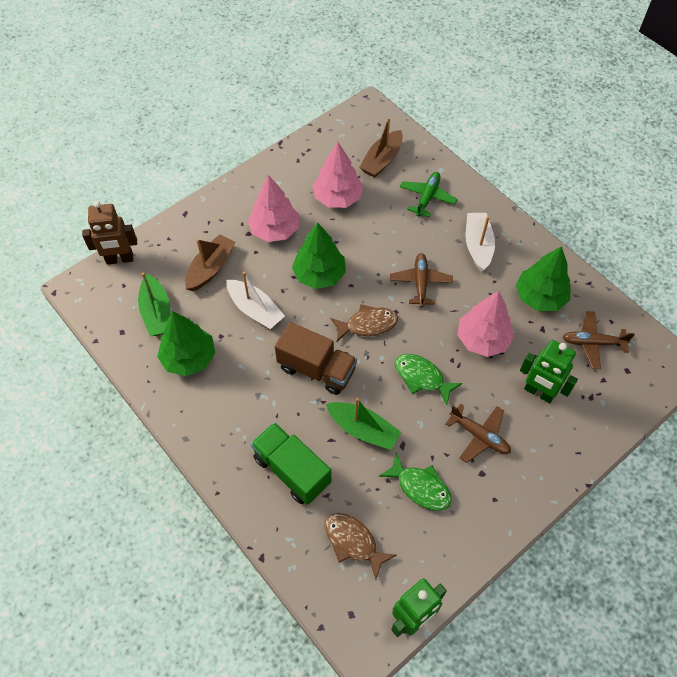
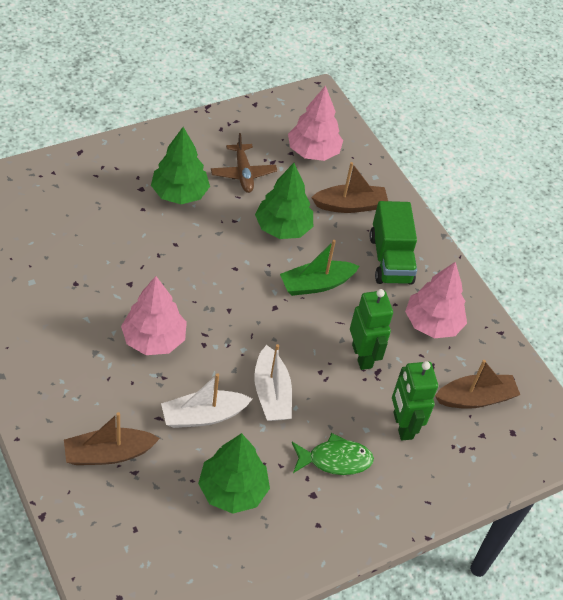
brown boat: [185,234,236,291] [359,117,403,178] = 2 -> [64,412,160,465] [311,162,388,213] [435,360,520,409] = 3
brown fish: [324,513,396,580] [330,304,398,342] = 2 -> none = 0
brown plane: [390,253,453,307] [446,404,511,463] [563,311,635,369] = 3 -> [211,133,277,193] = 1
brown robot: [82,201,137,265] = 1 -> none = 0
brown truck: [275,322,357,395] = 1 -> none = 0
green boat: [138,272,170,336] [326,398,401,450] = 2 -> [280,240,360,296] = 1
green fish: [379,452,452,511] [395,354,462,405] = 2 -> [292,433,374,475] = 1
green plane: [400,172,457,217] = 1 -> none = 0

